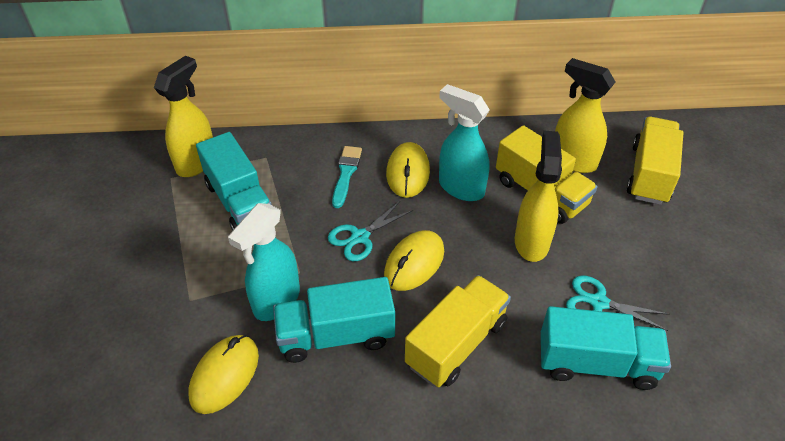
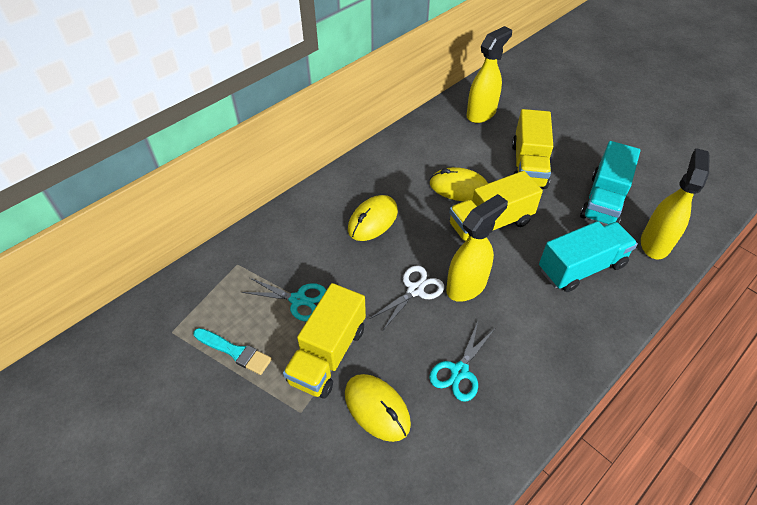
turquoise spray bottle: [228,203,300,321] [439,84,490,201] = 2 -> none = 0
turquoise truck: [196,132,272,231] [273,277,395,363] [541,306,671,390] = 3 -> [539,221,638,292] [580,141,640,225] = 2
white scissors: none = 0 -> [369,265,444,330] = 1

